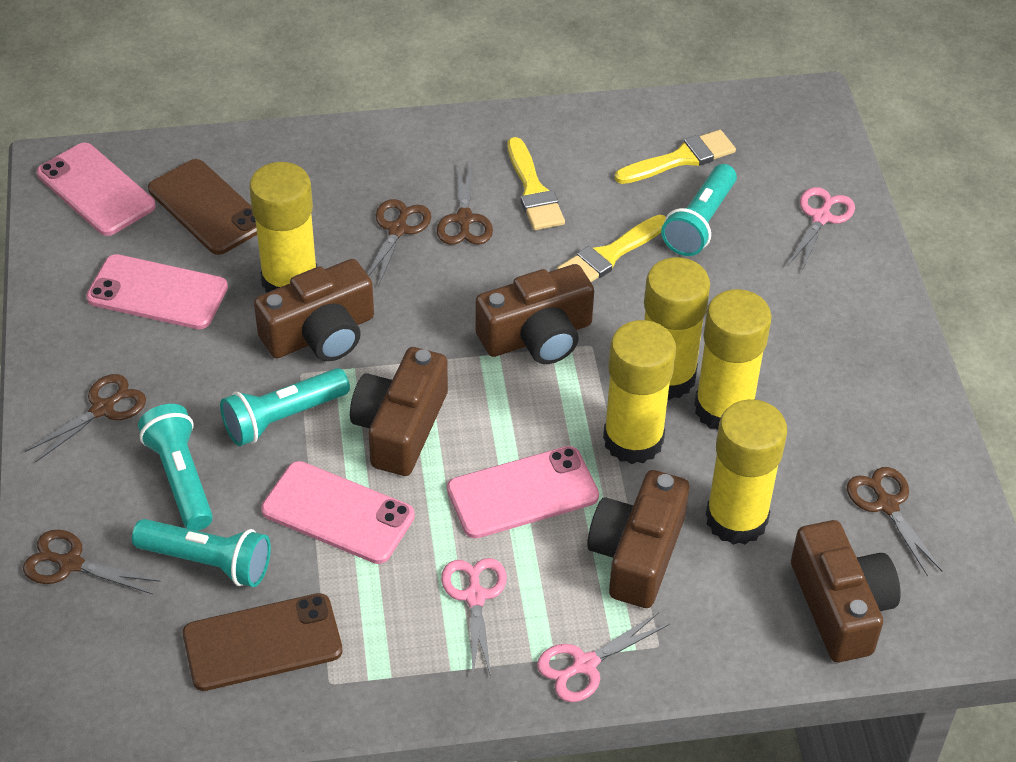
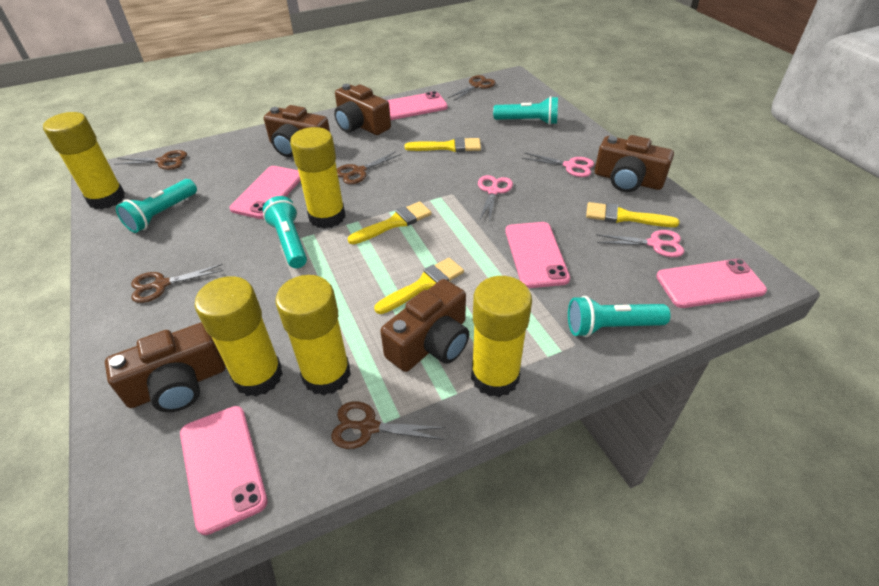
brown phone: [148,159,257,255] [183,593,342,691] = 2 -> none = 0
pink phone: [37,143,156,236] [86,254,228,329] [261,461,415,564] [447,446,599,538] = 4 -> [180,406,268,535] [230,166,301,219] [387,91,448,120] [505,222,570,288] [656,259,767,308] = 5
yellow brush: [508,137,565,230] [557,215,666,282] [615,130,736,184] = 3 -> [348,202,432,244] [374,258,464,314] [405,137,481,152] [586,202,680,227] = 4

